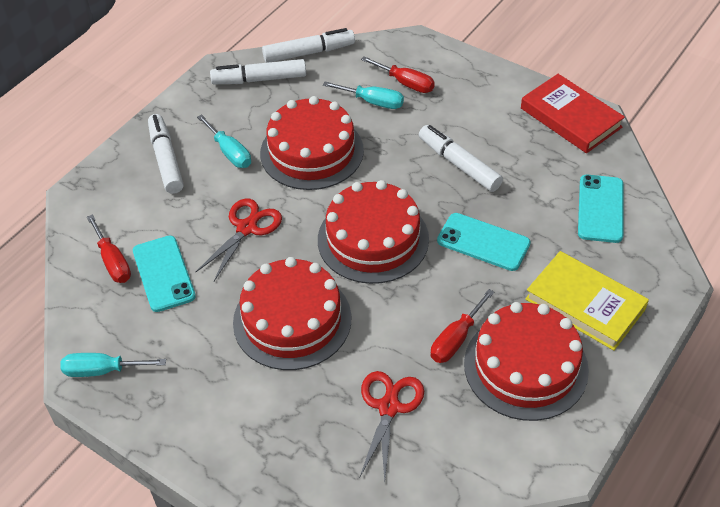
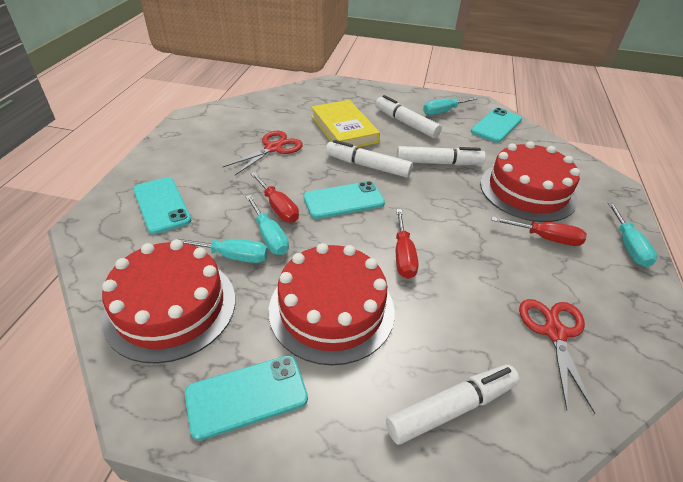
red book: [521,74,625,153] = 1 -> none = 0
red cake: [233,257,351,370] [260,96,364,190] [318,180,429,284] [464,302,589,421] = 4 -> [102,240,235,364] [269,243,394,365] [480,141,580,222] = 3
turquoise phone: [133,236,196,312] [437,213,531,271] [578,175,623,243] = 3 -> [133,177,191,234] [185,355,308,441] [303,181,385,219] [471,108,522,143] = 4
turquoise screwdriver: [60,353,166,377] [197,114,251,168] [323,82,404,109] = 3 -> [172,238,268,263] [246,195,289,255] [423,97,479,115] [607,202,657,267] = 4

